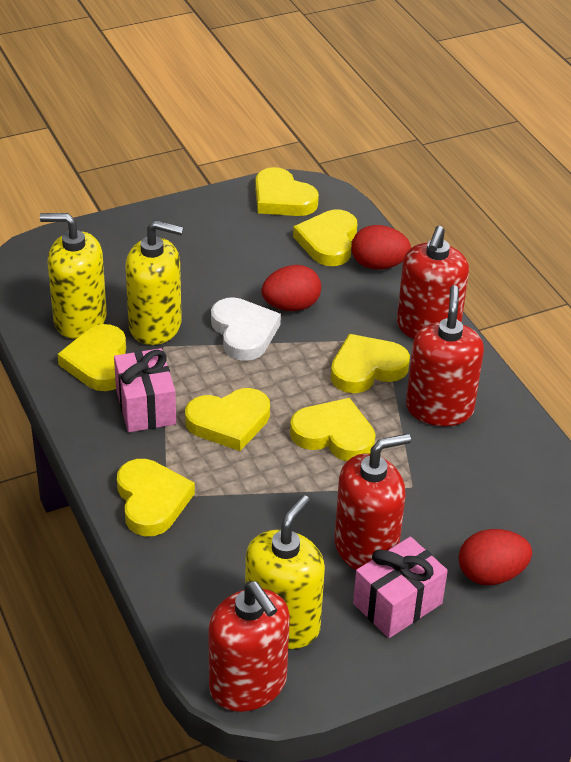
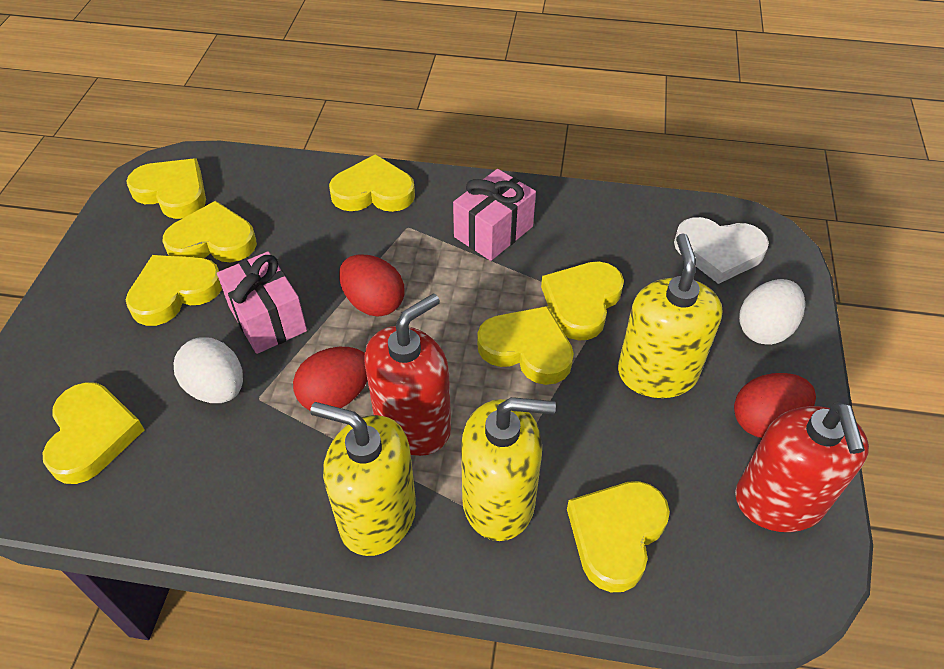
red soap dispenser: [208,581,290,712] [335,434,411,570] [397,226,469,339] [406,285,484,426] = 4 -> [364,293,451,456] [735,402,869,532] = 2
white egg: none = 0 -> [174,337,243,403] [739,279,805,345] = 2
yellow heart: [57,324,126,391] [117,459,195,536] [185,388,270,451] [255,167,319,216] [290,398,376,461] [293,210,357,266] [331,334,410,393] = 7 -> [43,382,145,484] [126,158,206,219] [126,255,222,326] [163,201,257,262] [329,154,415,212] [477,306,574,385] [541,261,624,341] [567,481,670,592] = 8

